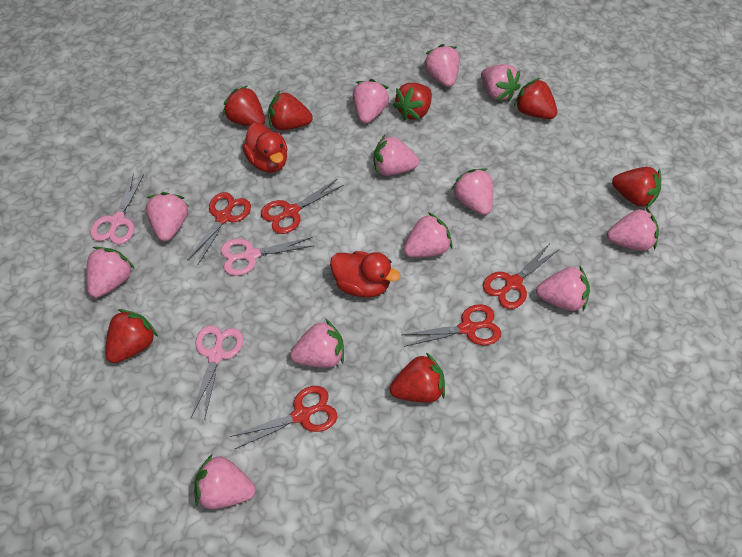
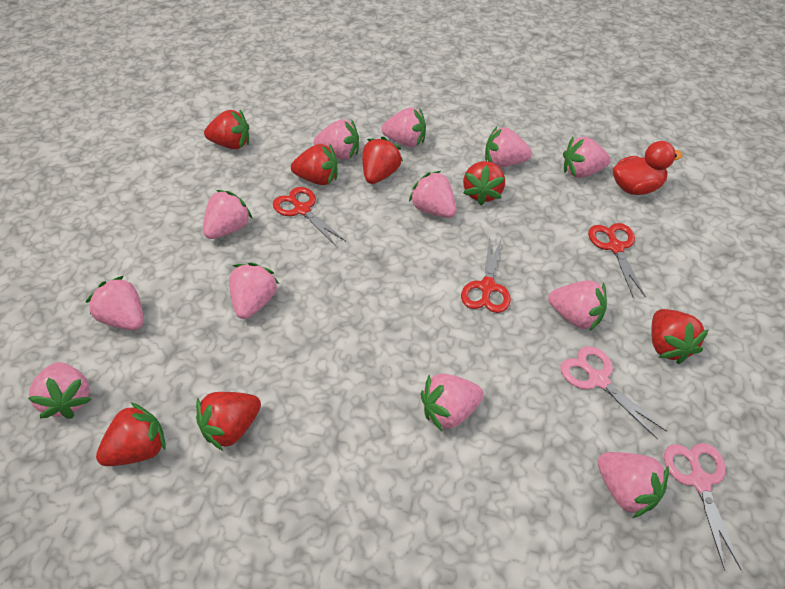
pink scissors: [90,173,144,244] [191,325,243,417] [220,237,315,276] = 3 -> [561,346,667,439] [664,443,742,571] = 2
red duck: [242,123,288,173] [330,251,400,298] = 2 -> [613,141,683,195] = 1
red scissors: [187,192,251,264] [230,386,337,449] [261,179,344,234] [402,304,501,347] [483,244,560,309] = 5 -> [273,187,346,246] [461,237,511,313] [588,223,646,298] = 3

